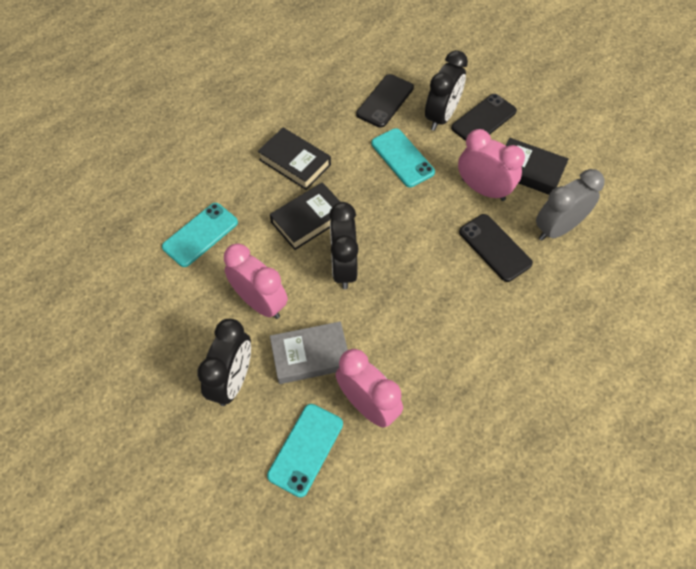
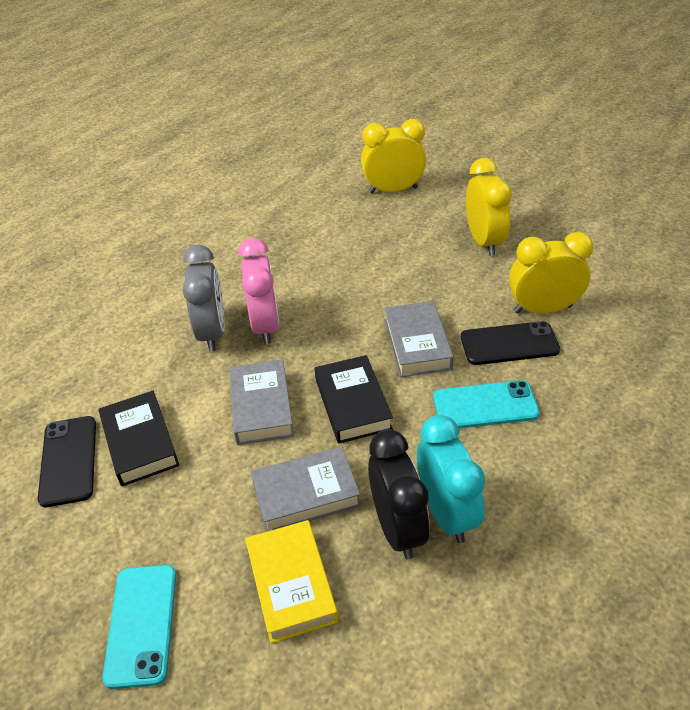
black book: [258,128,331,190] [270,182,341,250] [505,138,569,195] = 3 -> [98,391,179,487] [315,355,393,444] = 2
black clock: [197,319,251,406] [329,202,359,289] [425,50,468,131] = 3 -> [368,429,430,560] = 1
black phone: [356,74,414,128] [451,94,517,141] [459,214,533,282] = 3 -> [38,416,96,507] [461,321,560,365] = 2
grey book: [270,321,348,384] = 1 -> [229,359,294,445] [251,446,361,532] [384,301,454,377] = 3
pink clock: [224,243,288,319] [335,349,403,428] [458,129,525,201] = 3 -> [238,238,279,344] = 1
turquoise clock: none = 0 -> [417,415,485,543] = 1
turquoise phone: [162,203,238,267] [267,404,343,497] [371,128,435,187] = 3 -> [102,565,176,689] [433,380,540,429] = 2
yellow book: none = 0 -> [245,520,338,643] = 1
yellow clock: none = 0 -> [361,119,426,193] [466,158,512,256] [509,232,594,314] = 3

